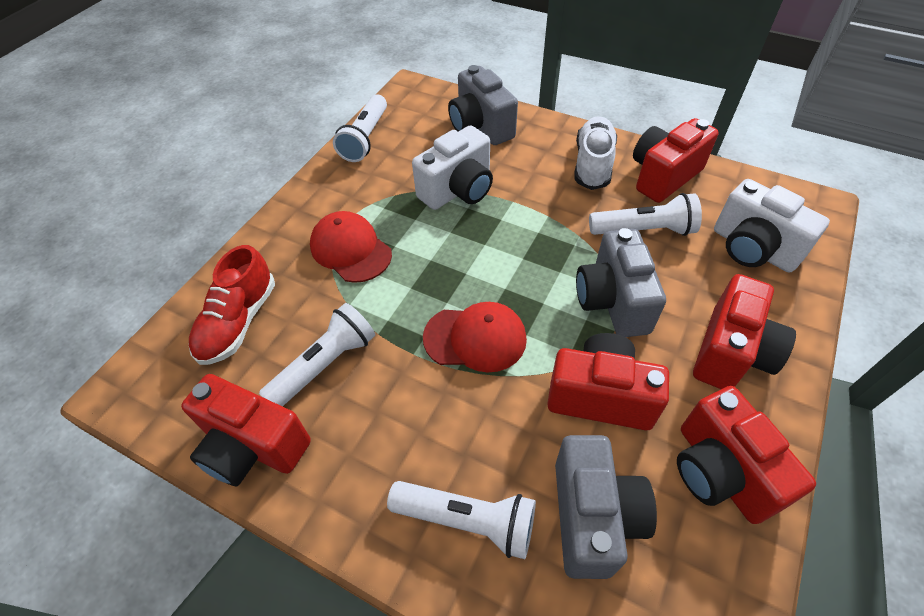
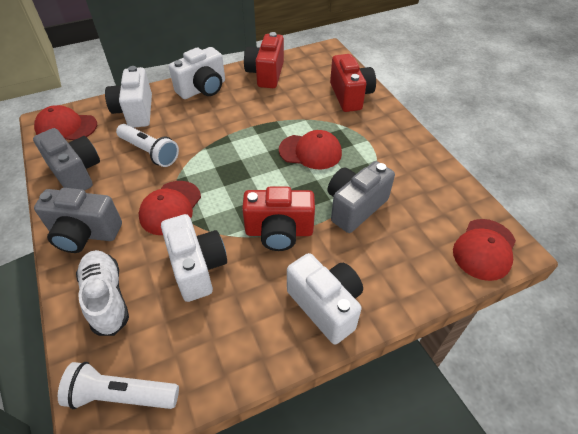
red camera: [181,374,311,486] [547,333,669,430] [633,118,719,203] [677,386,816,524] [693,274,796,389] = 5 -> [242,186,315,251] [244,32,284,88] [330,54,376,112] = 3
red cap: [310,211,392,283] [423,302,527,373] = 2 -> [34,105,97,140] [139,181,201,235] [279,130,342,169] [453,219,516,281] = 4
red shoe: [189,245,275,365] = 1 -> none = 0
white camera: [412,125,493,210] [714,179,830,273] = 2 -> [105,66,152,128] [161,214,227,302] [169,47,225,99] [287,253,363,345] = 4
white flashlight: [259,303,375,406] [333,94,387,162] [387,481,536,559] [589,193,702,236] = 4 -> [58,362,179,409] [116,124,179,167] = 2

